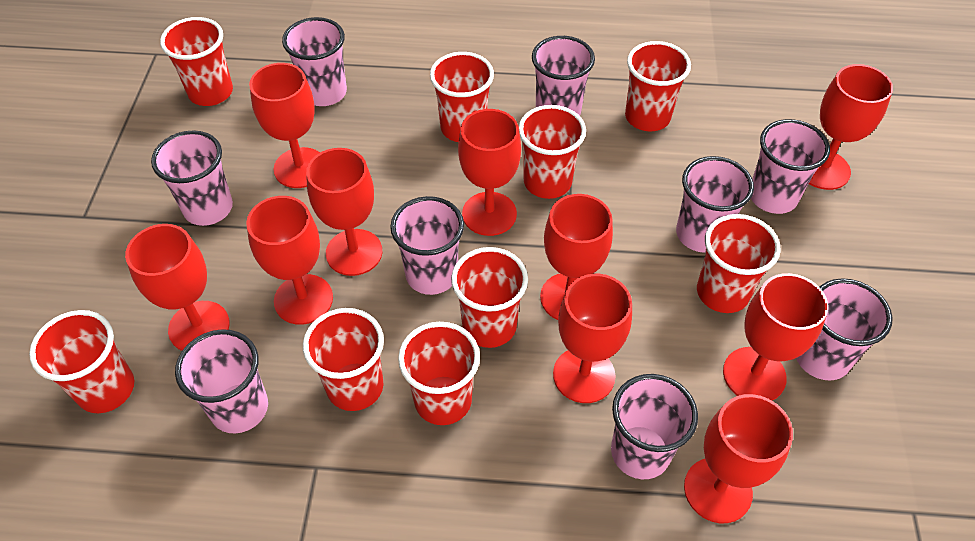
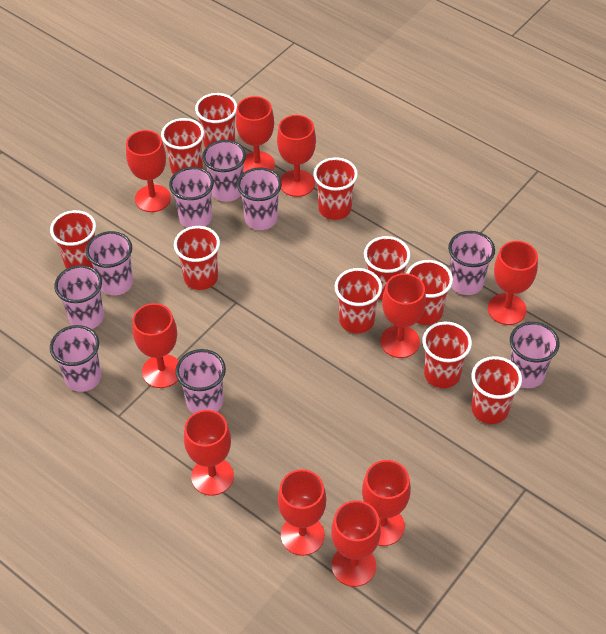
red cup: [29,310,134,413] [160,17,233,106] [303,308,384,411] [398,322,480,425] [430,52,494,142] [451,247,528,348] [519,105,586,199] [625,41,691,131] [697,214,781,313] = 9 -> [50,210,96,269] [161,118,204,174] [174,226,220,290] [195,93,237,148] [314,157,358,220] [335,268,382,333] [364,236,411,300] [406,260,453,325] [422,322,472,388] [471,356,522,424] = 10

